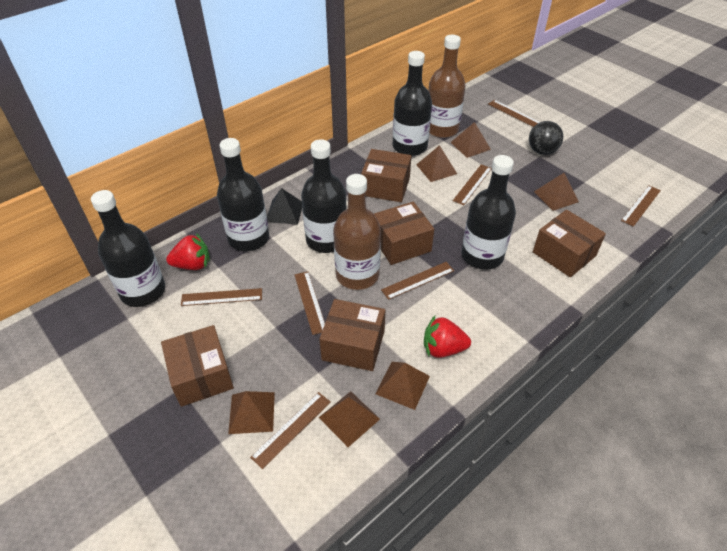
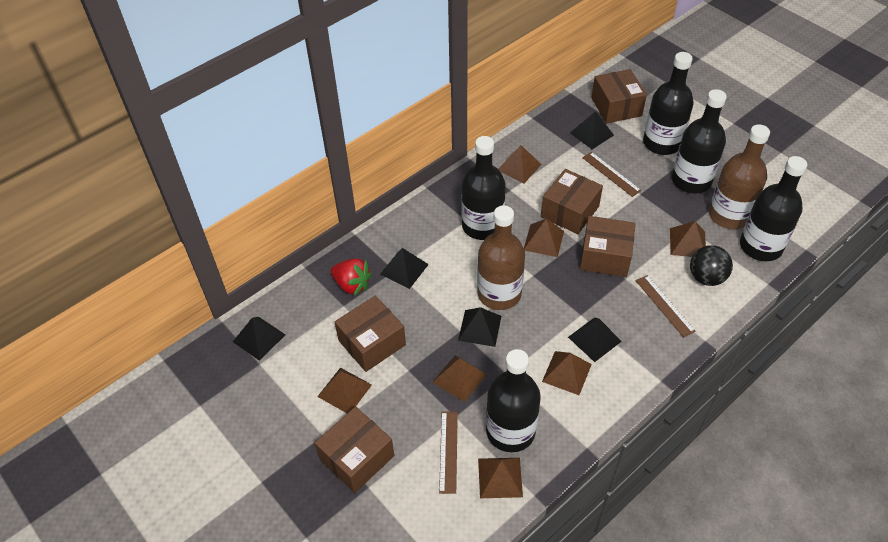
black pyramid: [267,188,302,225] = 1 -> [233,317,285,361] [380,248,429,289] [458,307,501,347] [568,317,622,362] [570,111,614,149] = 5
brown pyramid: [228,391,275,434] [319,391,380,447] [376,362,430,410] [416,145,457,182] [451,122,491,158] [534,173,579,211] = 6 -> [317,368,372,413] [433,355,487,402] [478,458,523,498] [498,145,541,184] [524,219,564,257] [542,351,592,395] [670,221,706,257] = 7
brown ruler: [181,288,262,306] [250,392,331,469] [294,271,325,335] [381,262,454,300] [453,164,492,205] [488,100,540,127] [621,185,661,227] = 7 -> [439,411,458,494] [582,152,642,197] [636,275,696,338] = 3
red strawberry: [166,233,210,270] [424,316,471,358] = 2 -> [330,259,372,296] = 1

